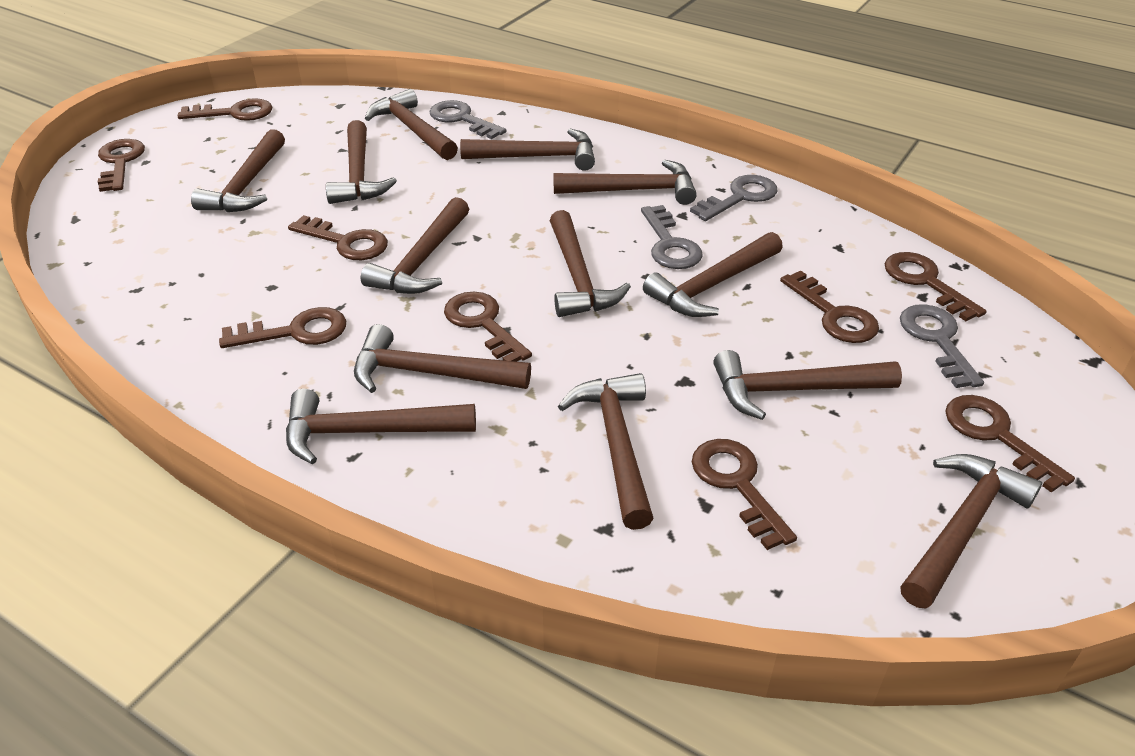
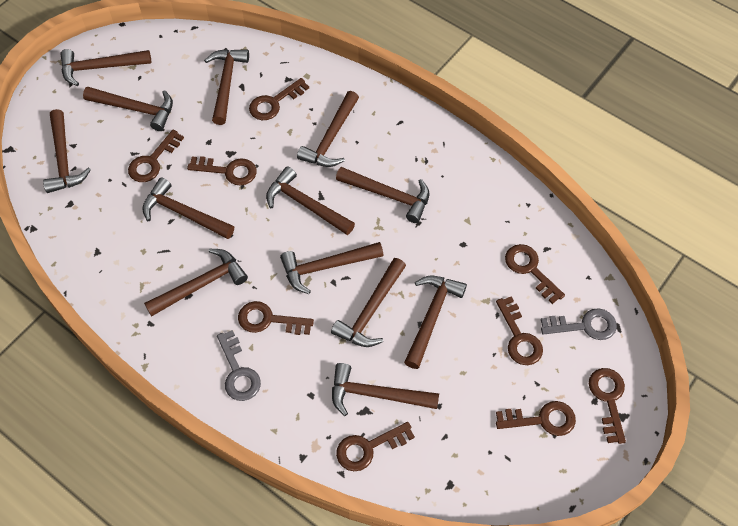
grey key: [429,100,506,139] [641,205,703,269] [690,175,778,221] [900,304,984,388] = 4 -> [217,330,261,401] [541,308,617,340] = 2

